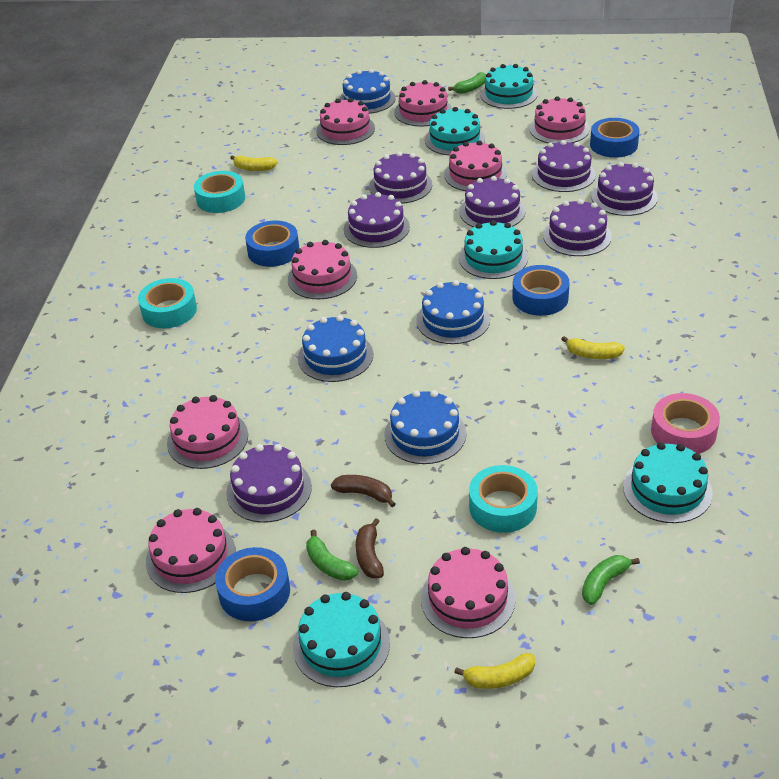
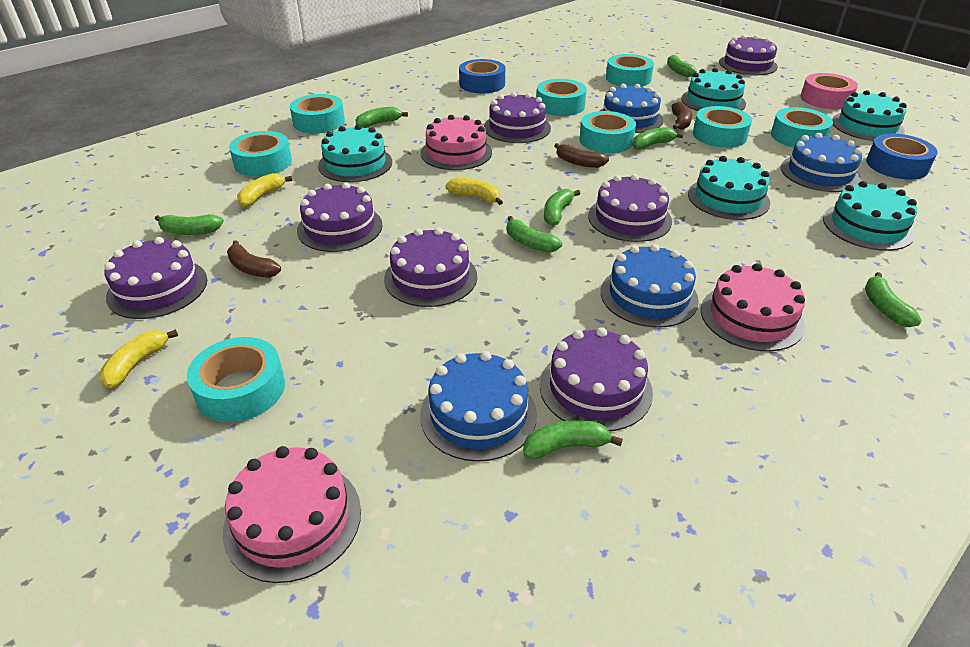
blue tape: [215,547,290,621] [245,220,299,267] [512,265,570,316] [590,118,639,158] = 4 -> [459,59,505,93] [866,134,938,180] = 2
brown banana: [331,475,396,507] [356,518,384,579] = 2 -> [227,240,281,278] [554,143,609,168] [672,102,692,130] = 3
green banana: [306,530,358,581] [448,72,486,94] [582,555,640,605] = 3 -> [155,214,224,235] [355,107,408,128] [507,216,562,253] [523,420,623,459] [544,189,581,226] [633,127,683,150] [667,55,697,77] [865,272,922,327] = 8
pink cake: [146,508,236,593] [167,395,248,469] [288,240,357,299] [316,98,375,145] [394,80,452,126] [421,547,516,638] [444,140,507,191] [529,96,590,143] = 8 -> [223,446,361,583] [421,115,492,170] [701,263,805,351] = 3
turquoise tape: [138,278,197,328] [194,171,245,213] [469,465,538,533] = 3 -> [187,337,285,422] [229,131,292,176] [290,94,345,133] [537,79,587,116] [580,111,636,153] [606,54,654,87] [693,106,752,148] [771,107,833,148] = 8

